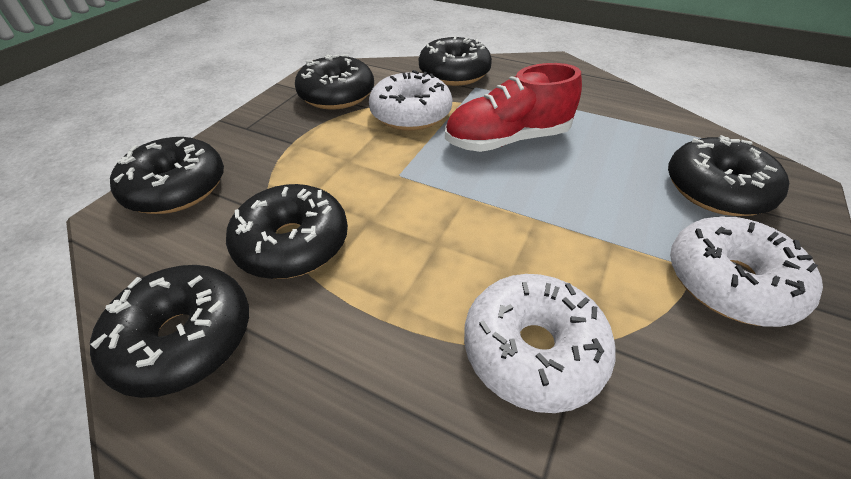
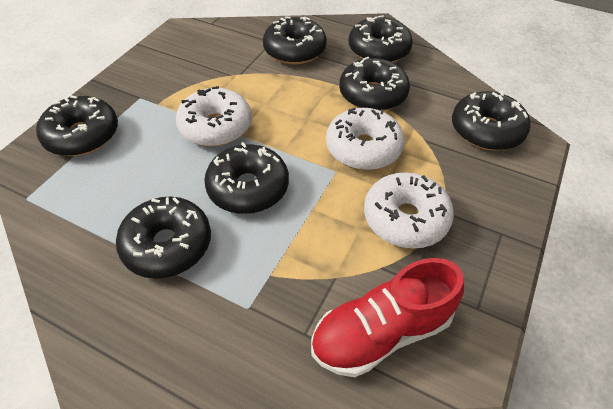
black donut: [90,265,249,398] [110,137,224,214] [226,184,348,279] [295,54,374,110] [419,36,492,86] [668,135,789,216] = 6 -> [36,95,118,156] [116,197,211,279] [204,142,289,214] [263,16,327,65] [339,57,410,111] [348,15,413,62] [452,91,531,151] = 7

